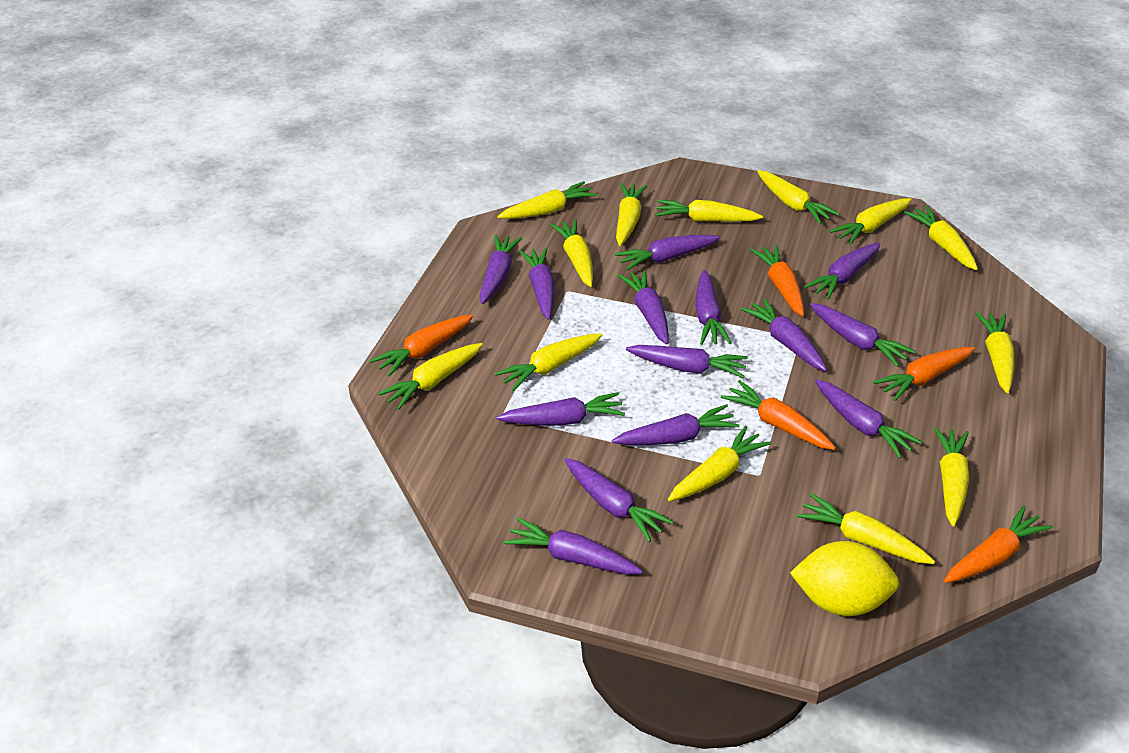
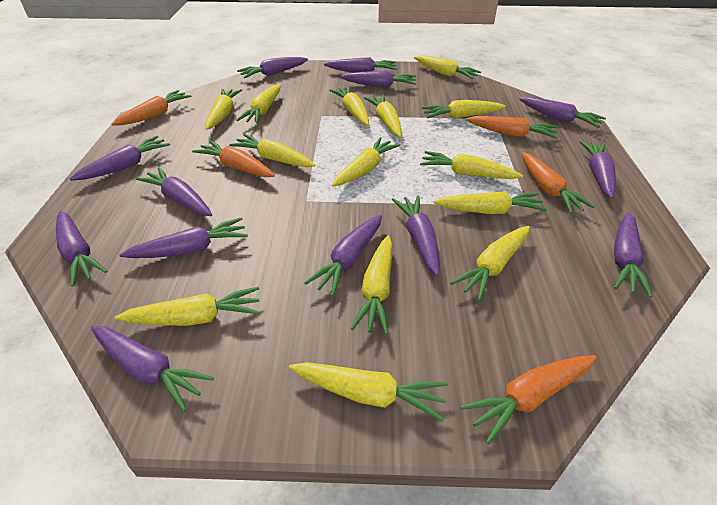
purple carrot: [480,234,522,304] [496,392,625,426] [504,517,643,574] [519,248,555,320] [564,458,673,542] [612,404,740,445] [615,235,720,271] [618,270,669,344] [626,345,748,378] [695,270,731,345] [741,298,827,371] [804,243,881,300] [809,303,915,367] [815,379,922,458] = 14 -> [56,211,107,287] [70,136,170,181] [91,326,214,412] [119,217,248,258] [136,167,212,216] [237,57,308,78] [304,215,382,296] [324,57,397,73] [340,71,416,88] [392,195,440,276] [519,97,606,128] [579,141,616,199] [614,212,653,297] = 13
yellow carrot: [378,343,483,410] [495,333,602,392] [497,181,597,219] [549,219,593,287] [616,183,647,246] [655,200,763,221] [668,426,771,501] [757,170,840,224] [797,493,935,564] [829,198,912,245] [904,206,978,270] [934,427,969,526] [975,312,1014,393] = 13 -> [115,287,260,326] [205,89,242,130] [229,134,315,167] [237,84,280,124] [289,362,448,421] [330,86,369,126] [332,137,400,187] [351,235,393,335] [364,95,402,137] [414,55,481,79] [420,151,523,179] [422,100,506,119] [433,191,547,214] [450,226,530,301] = 14
yellow lemon: [790,541,899,616] = 1 -> none = 0

